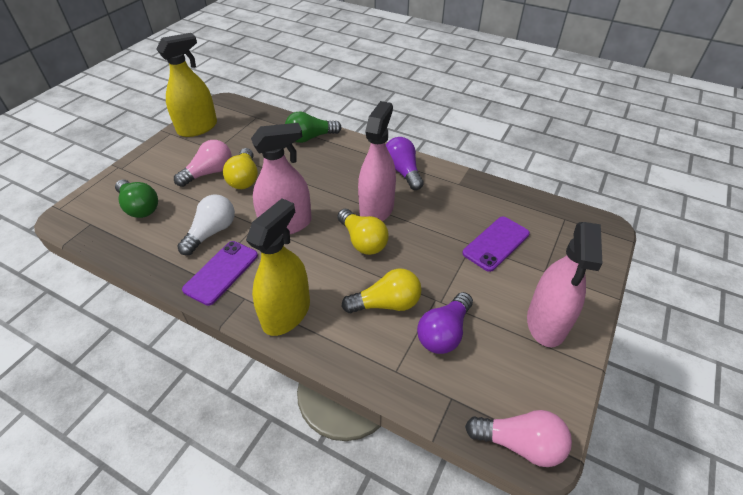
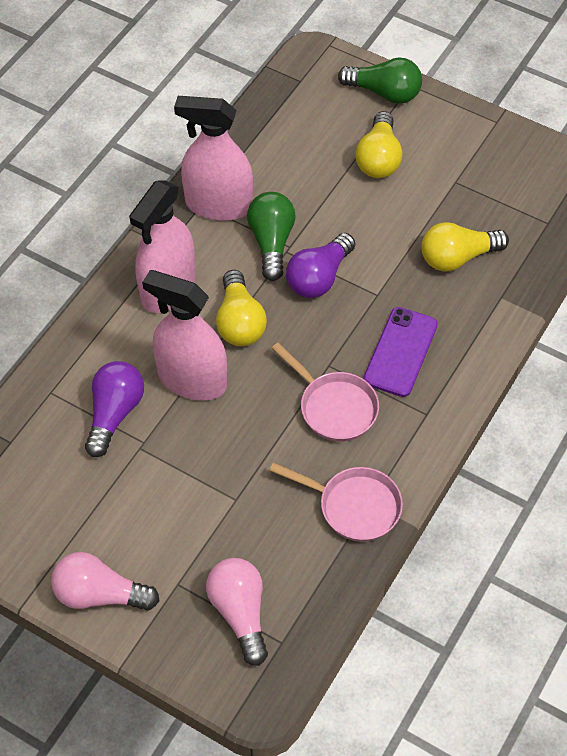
pink pan: none = 0 -> [270,463,403,542] [272,343,379,442] = 2
purple phone: [182,241,258,306] [462,217,530,272] = 2 -> [363,307,438,397] = 1
white light bulb: [177,194,235,255] = 1 -> none = 0
yellow spray bottle: [156,33,217,137] [246,199,310,336] = 2 -> none = 0

